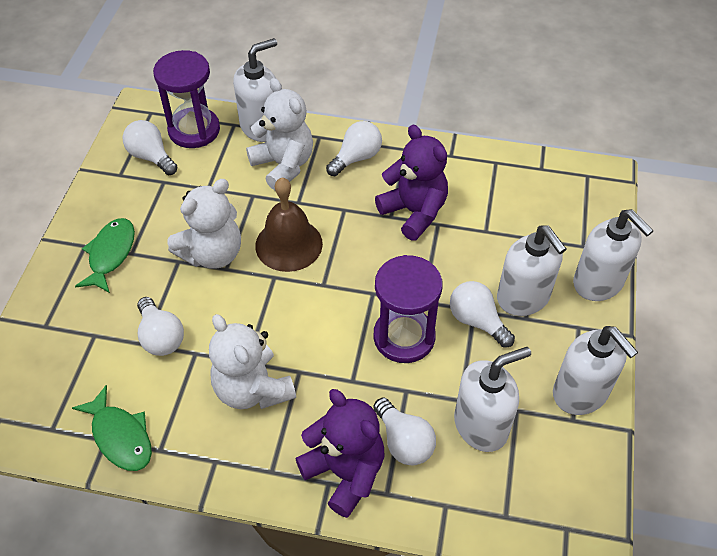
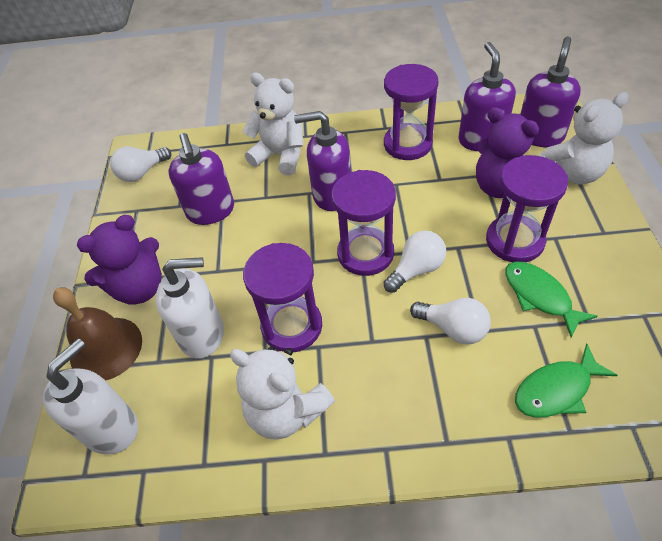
purple hourglass: [153,50,220,148] [373,255,442,363] = 2 -> [243,243,322,352] [331,170,396,276] [384,64,438,160] [486,155,568,262] = 4
purple soap dispenser: none = 0 -> [169,133,234,225] [294,111,351,211] [458,42,516,151] [520,36,581,147] = 4
white light bulb: [123,120,177,175] [137,297,184,356] [326,121,382,176] [373,398,436,466] [450,281,515,348] = 5 -> [110,146,171,182] [384,230,446,293] [410,298,491,345] = 3
white soap dispenser: [233,38,277,142] [454,347,531,452] [497,225,566,316] [553,326,638,415] [573,209,654,301] = 5 -> [43,339,138,454] [156,257,224,359] = 2

